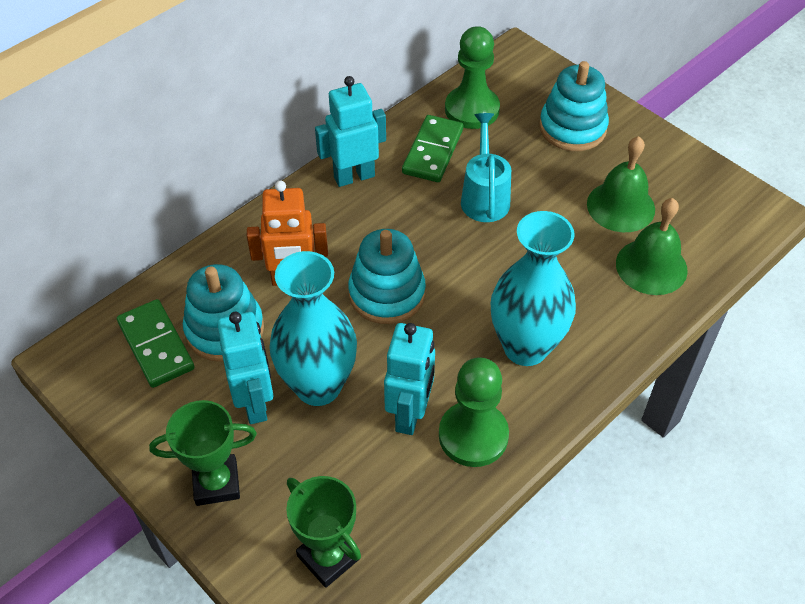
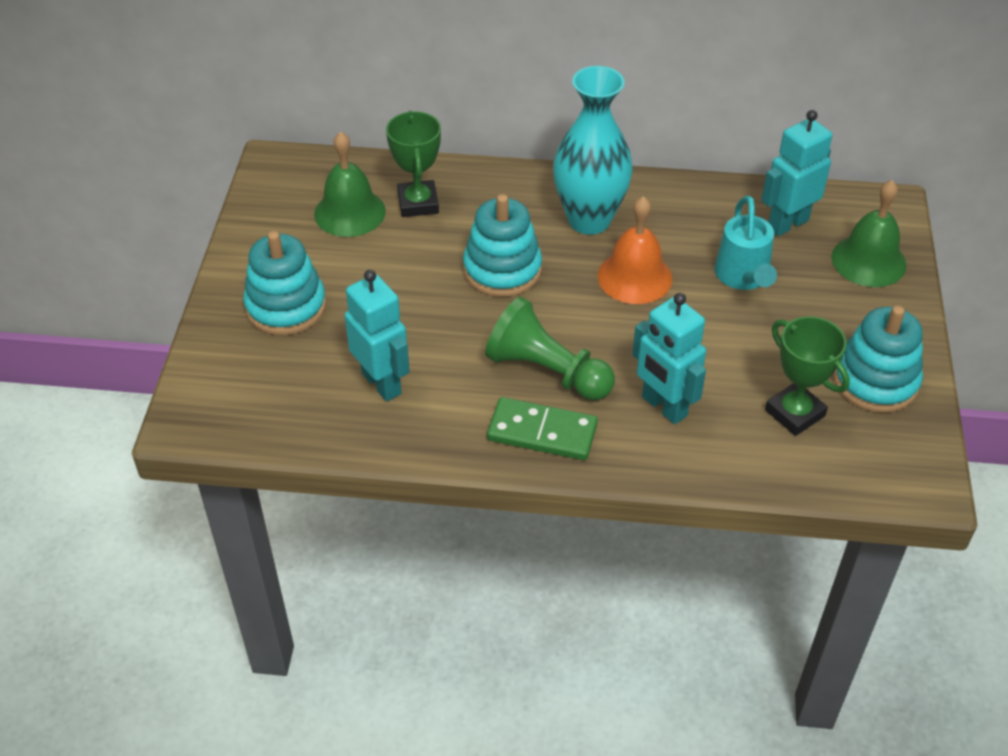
green domino: [117,299,194,388] [402,115,463,182] = 2 -> [487,397,598,460] = 1
green pawn: [439,357,509,467] [445,26,500,129] = 2 -> [485,297,615,400] = 1
orange bell: none = 0 -> [598,196,672,304] = 1
orange robot: [247,181,328,286] = 1 -> none = 0
turquoise vase: [269,251,357,406] [491,211,576,366] = 2 -> [553,66,633,235] = 1

